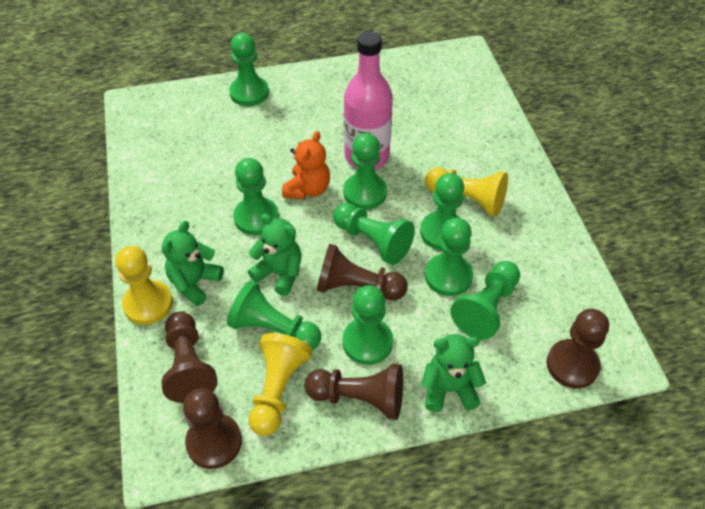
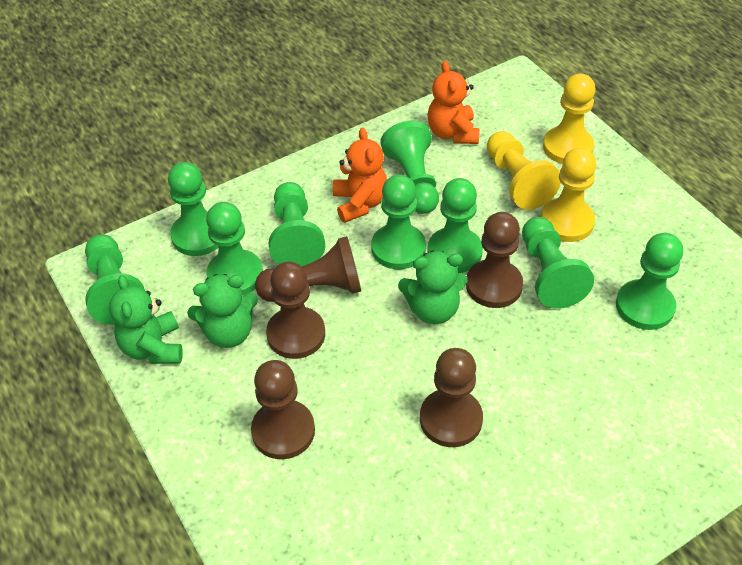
orange teddy bear: [282,131,330,200] = 1 -> [333,128,387,223] [428,61,480,144] = 2
pink bottle: [344,31,393,170] = 1 -> none = 0

